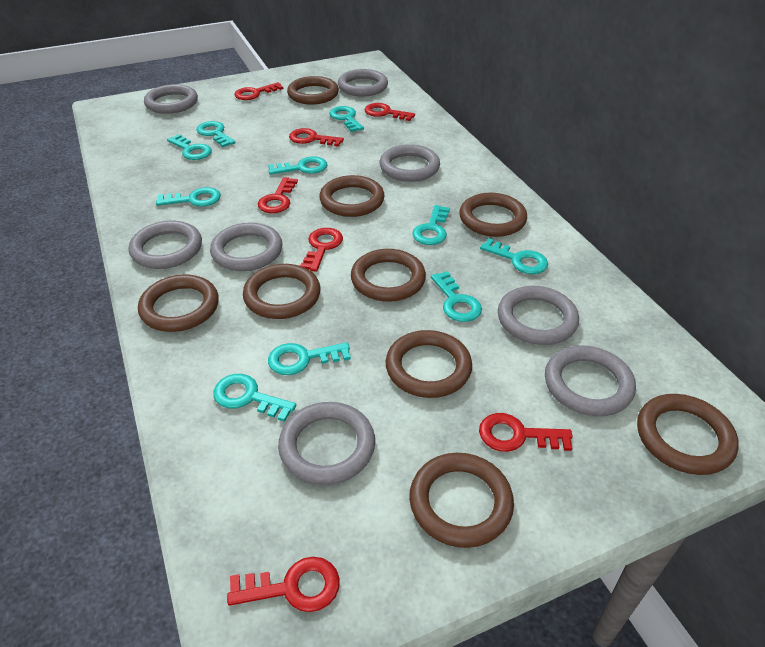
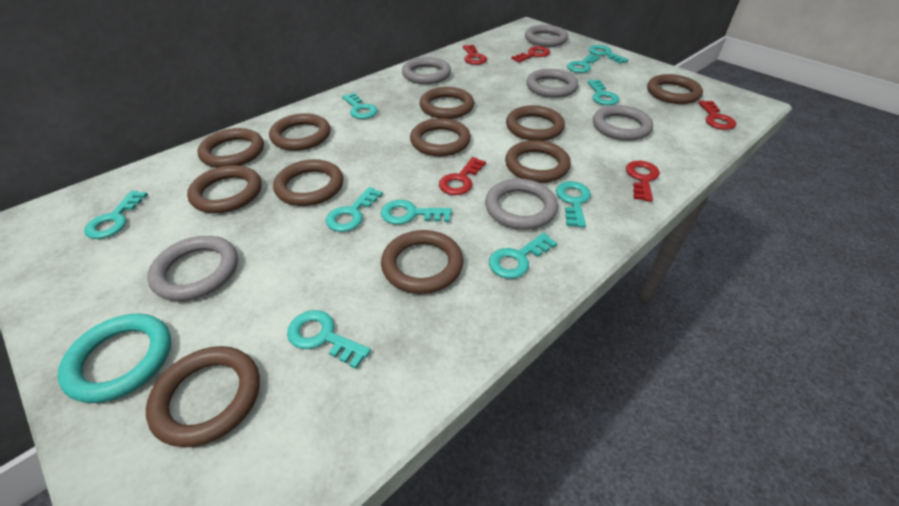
brown ring: [138,274,219,332] [243,264,320,319] [287,76,339,104] [319,175,385,217] [351,249,426,302] [386,330,472,398] [409,453,514,548] [459,193,527,237] [637,394,739,475] = 9 -> [146,346,260,447] [187,165,262,213] [197,128,264,168] [269,113,331,151] [273,159,344,206] [381,230,464,294] [410,118,471,156] [420,87,474,119] [505,140,571,183] [506,105,565,141] [647,74,703,104] = 11
grey ring: [129,221,202,269] [144,84,198,114] [210,222,282,271] [278,402,375,485] [338,69,388,97] [379,144,440,182] [498,286,579,345] [545,346,636,416] = 8 -> [147,236,238,301] [402,57,451,84] [485,179,558,230] [525,25,568,47] [526,69,578,98] [593,105,653,141] = 6
red key: [227,557,340,612] [234,82,283,100] [258,177,298,213] [289,128,344,147] [300,228,343,272] [364,103,415,121] [479,413,573,452] = 7 -> [439,157,486,195] [463,45,487,65] [511,46,550,62] [626,161,660,202] [698,101,736,130] = 5
turquoise ring: none = 0 -> [57,313,171,403] = 1

